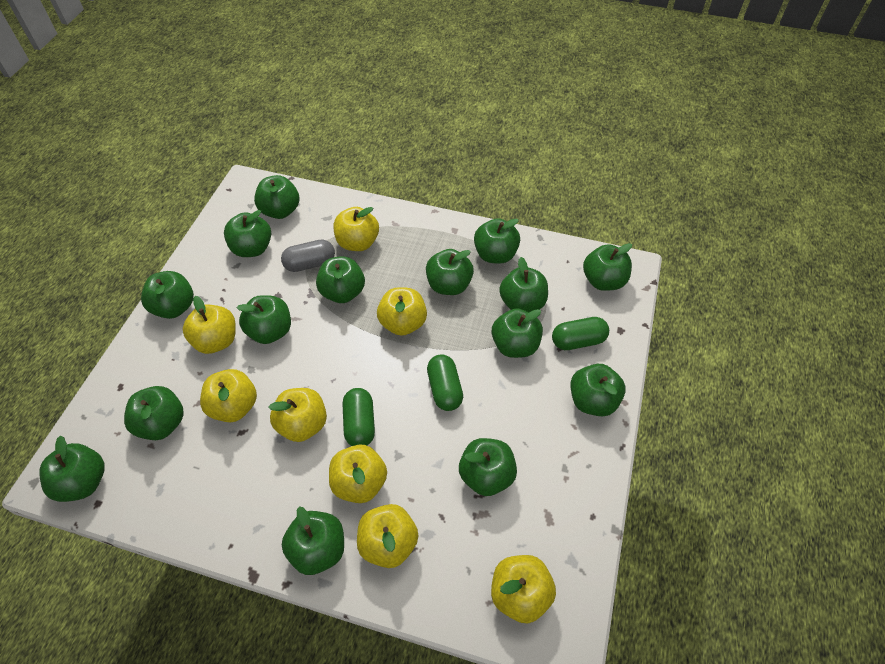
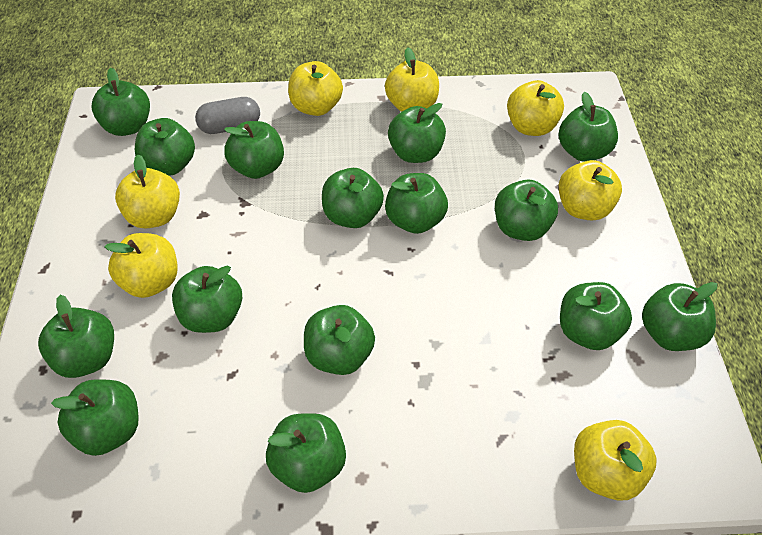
green capsule: [343,388,375,446] [427,354,463,411] [552,317,609,350] = 3 -> none = 0
yellow apple: [183,296,236,354] [200,369,257,422] [268,388,327,442] [329,445,387,503] [333,207,379,251] [357,504,419,568] [377,287,427,336] [491,555,556,623] = 8 -> [104,233,178,298] [115,155,180,228] [288,61,343,116] [385,47,439,112] [507,80,564,136] [559,160,622,221] [574,420,657,501] = 7

